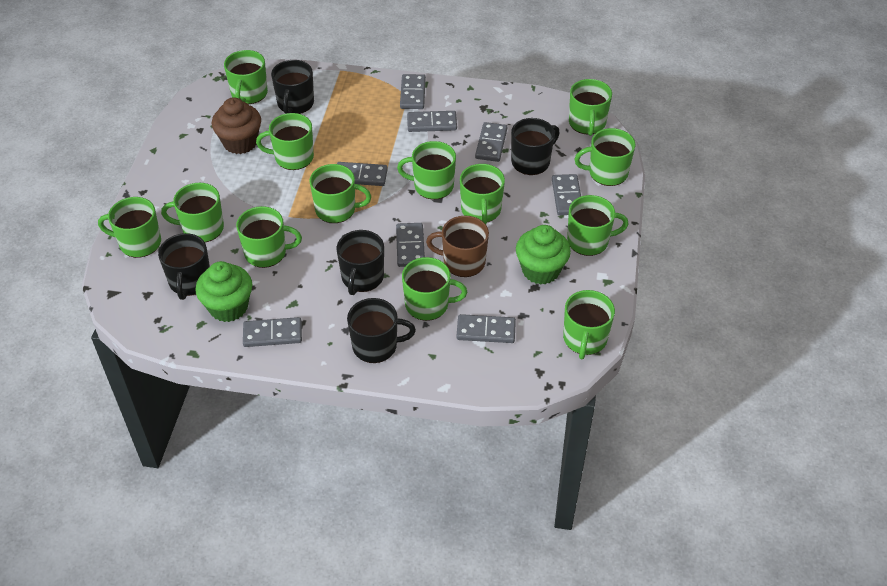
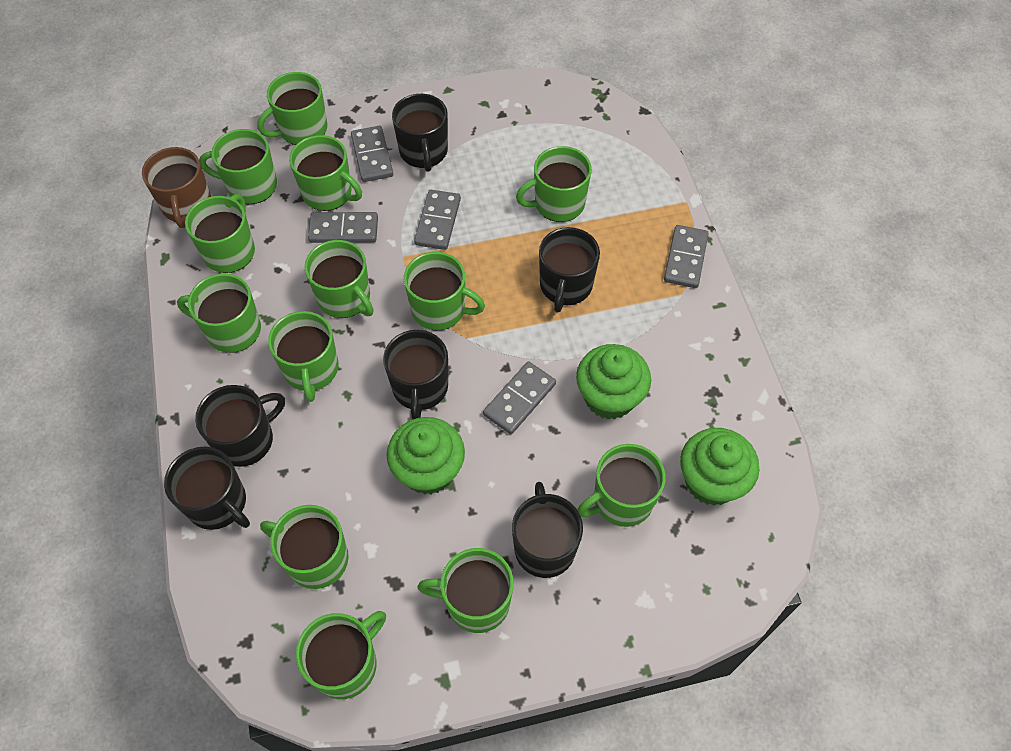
black mug: [158,233,210,300] [271,60,314,114] [336,230,384,295] [347,298,416,363] [511,118,560,175] = 5 -> [164,447,250,530] [195,385,285,467] [383,330,448,420] [392,94,448,172] [512,482,583,578] [539,227,600,313] = 6
brown cupcake: [212,97,261,154] = 1 -> none = 0
green cupcake: [195,261,252,322] [516,225,571,285] = 2 -> [387,417,465,495] [576,344,651,420] [680,428,759,506] = 3
grey domino: [243,317,302,347] [337,162,388,186] [396,223,425,267] [400,74,426,109] [407,111,457,132] [456,314,516,343] [475,122,507,162] [552,174,581,215] = 8 -> [308,212,378,243] [351,126,393,182] [414,190,461,250] [483,361,556,434] [664,225,709,288] = 5

